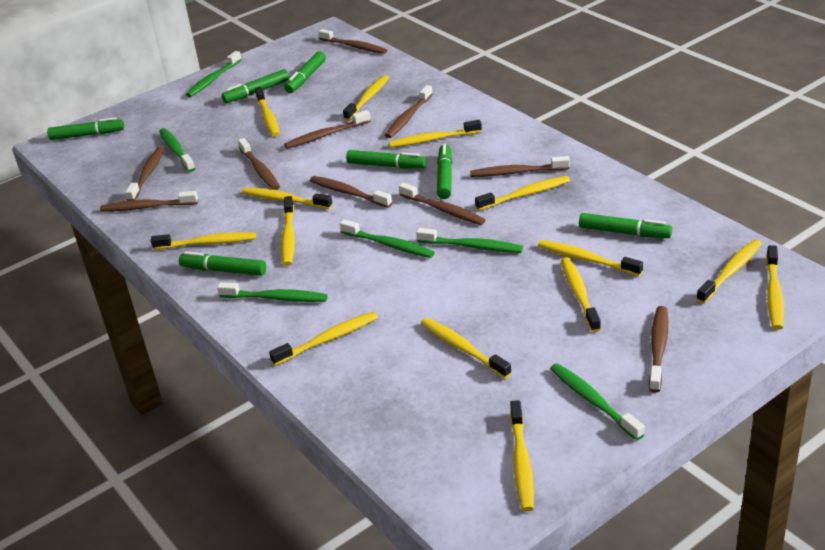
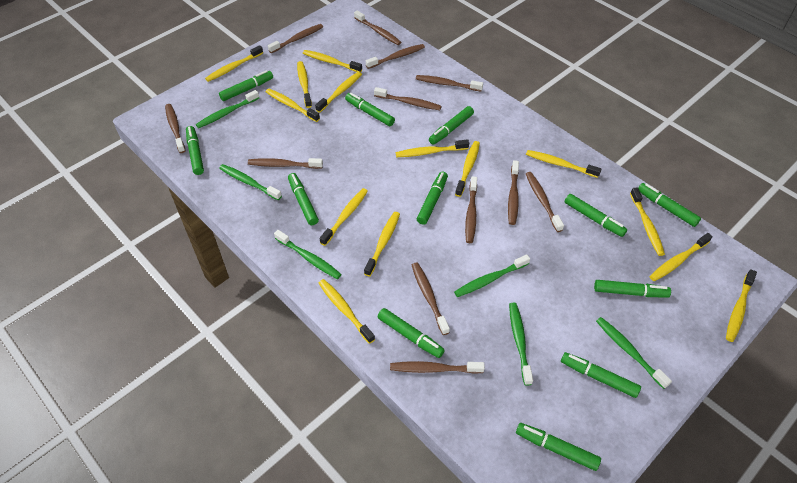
brown toothbrush: [100,191,198,212] [125,147,165,201] [238,138,280,190] [284,110,370,149] [310,176,392,208] [318,29,388,54] [385,85,433,138] [399,183,485,225] [470,156,570,177] [649,306,668,392] = 10 -> [165,104,185,153] [248,158,323,169] [268,24,323,53] [354,10,401,45] [366,44,425,69] [374,87,442,110] [390,361,485,374] [412,262,450,335] [416,75,483,91] [465,176,477,243] [508,160,519,225] [526,172,564,232] = 12
green marker: [47,117,124,140] [179,251,266,276] [222,69,289,103] [285,52,326,93] [346,150,427,169] [437,144,452,199] [579,213,672,238] = 7 -> [186,126,204,175] [219,70,273,101] [288,173,319,225] [345,93,395,126] [378,308,445,358] [417,171,448,225] [429,106,474,145] [516,423,601,471] [561,352,641,398] [565,194,627,237] [594,280,671,298] [638,183,701,227] = 12

